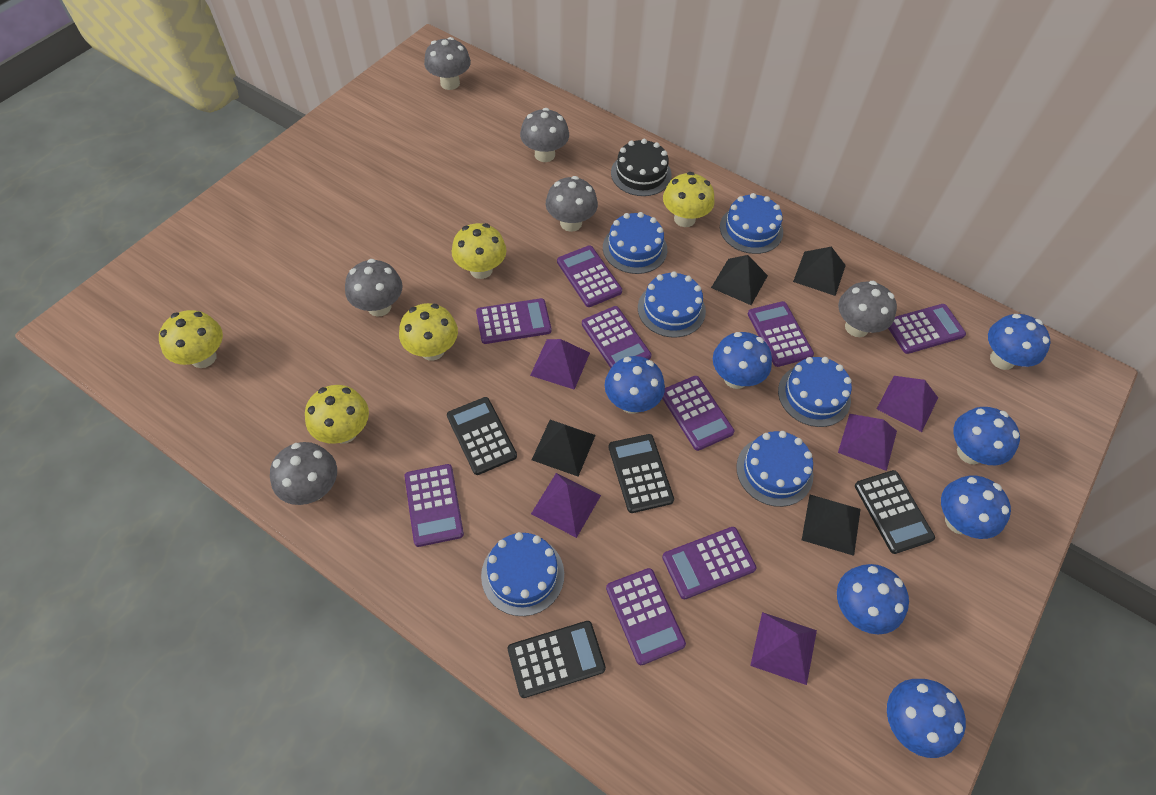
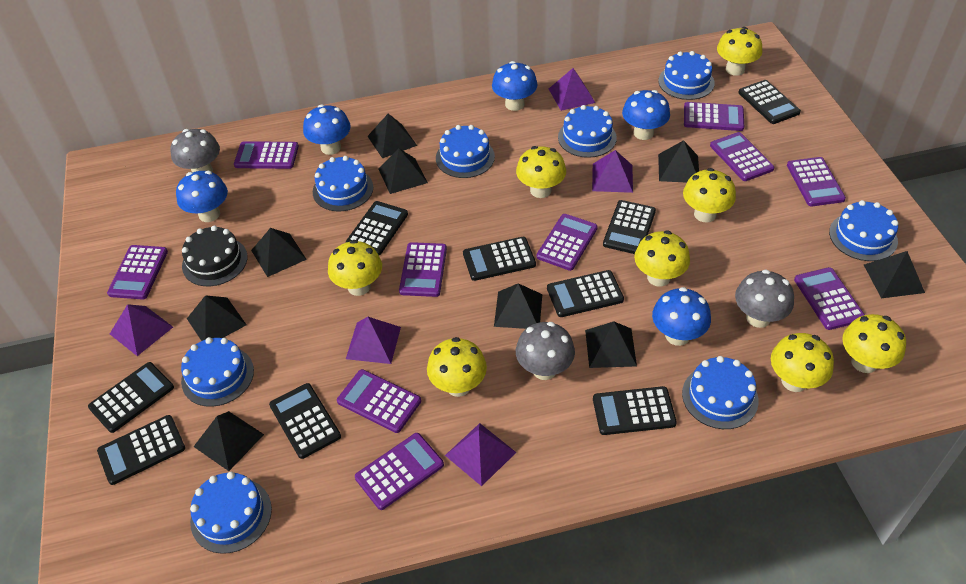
black calculator: [447,397,517,475] [508,621,606,698] [609,434,674,513] [855,470,935,554] = 4 -> [88,362,174,433] [97,415,185,485] [269,383,341,459] [346,201,408,255] [463,237,536,281] [547,270,624,317] [593,386,677,435] [603,200,656,254] [738,80,801,124] = 9
black pyramid: [532,420,596,477] [711,255,768,305] [793,247,846,296] [802,495,861,556] = 4 -> [187,295,246,341] [194,411,264,471] [251,228,307,277] [367,113,417,158] [379,149,428,194] [494,283,542,329] [585,322,637,368] [658,140,699,183] [864,251,925,298] = 9
blue cake: [481,532,564,616] [603,212,667,274] [638,271,706,337] [720,193,783,254] [736,431,813,507] [778,357,852,427] = 6 -> [181,337,254,407] [190,472,272,554] [313,156,373,211] [436,125,495,178] [558,105,617,158] [658,51,715,100] [682,356,759,429] [829,200,898,261] = 8
blue mushroom: [605,356,665,414] [713,332,772,389] [837,564,909,634] [887,679,966,758] [941,475,1011,539] [953,407,1020,465] [988,314,1051,370] = 7 -> [176,171,228,222] [303,104,351,155] [492,61,538,111] [622,90,670,140] [652,287,711,346] = 5
grey mushroom: [270,442,337,505] [345,259,403,317] [424,37,471,90] [520,108,569,162] [546,176,598,232] [838,281,897,337] = 6 -> [171,129,220,172] [516,322,575,380] [735,269,794,328] = 3
purple calculator: [405,464,464,547] [476,298,551,344] [557,245,622,307] [582,306,651,368] [606,568,686,665] [662,376,735,451] [662,527,756,599] [748,301,814,367] [888,304,966,354] = 9 -> [107,245,168,300] [234,141,299,169] [337,369,421,433] [355,433,444,510] [399,242,447,297] [537,214,598,271] [684,102,744,131] [710,132,775,181] [787,157,846,206] [794,267,865,330] = 10
yellow mushroom: [159,310,223,368] [305,385,369,444] [399,303,458,361] [452,223,507,279] [663,172,715,227] = 5 -> [328,240,382,296] [427,337,487,397] [516,146,566,198] [634,231,690,287] [683,168,736,223] [717,27,762,76] [771,333,834,392] [842,314,906,373] = 8

